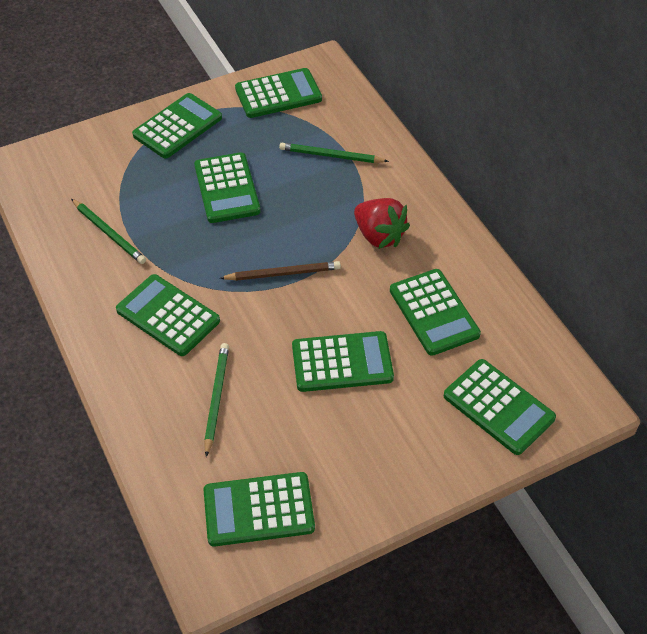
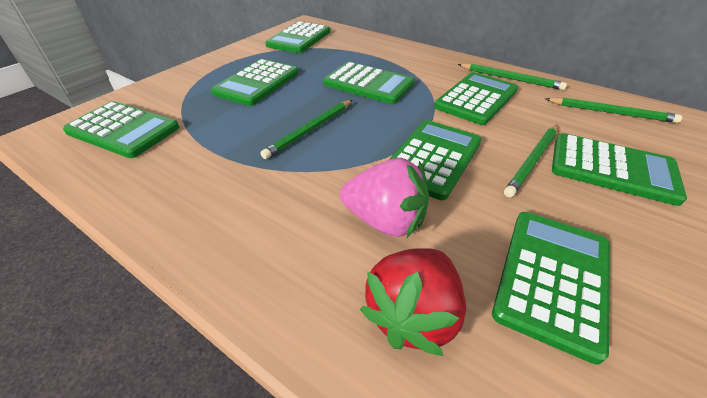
brown pencil: [220,261,341,281] = 1 -> none = 0
green pencil: [71,199,146,264] [204,343,229,457] [279,143,389,163] = 3 -> [260,100,352,159] [458,64,567,90] [504,125,558,197] [545,97,682,123] = 4
pink strawberry: none = 0 -> [340,158,429,238] = 1

